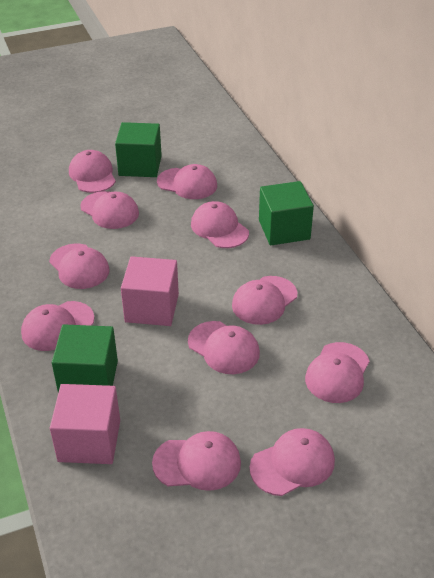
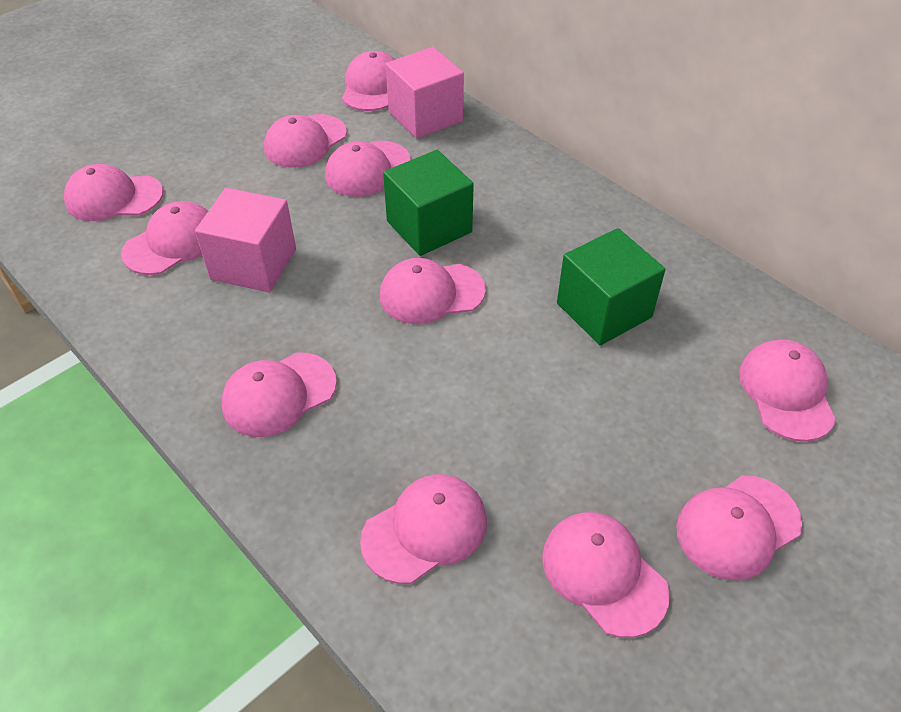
green cube: [52,324,118,392] [115,122,162,177] [259,181,314,245] = 3 -> [383,150,474,256] [557,228,666,345] = 2

